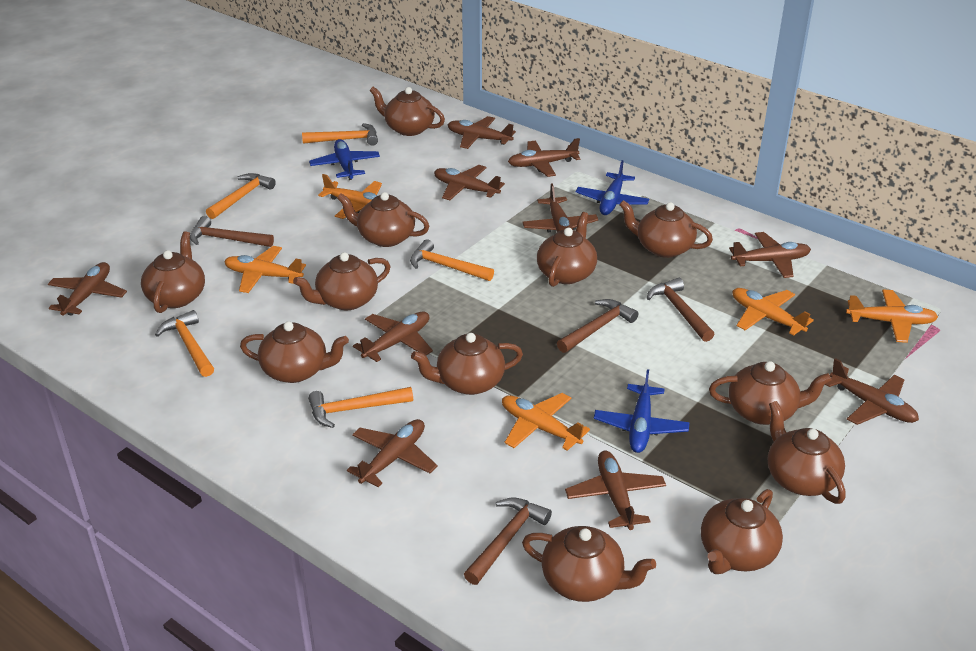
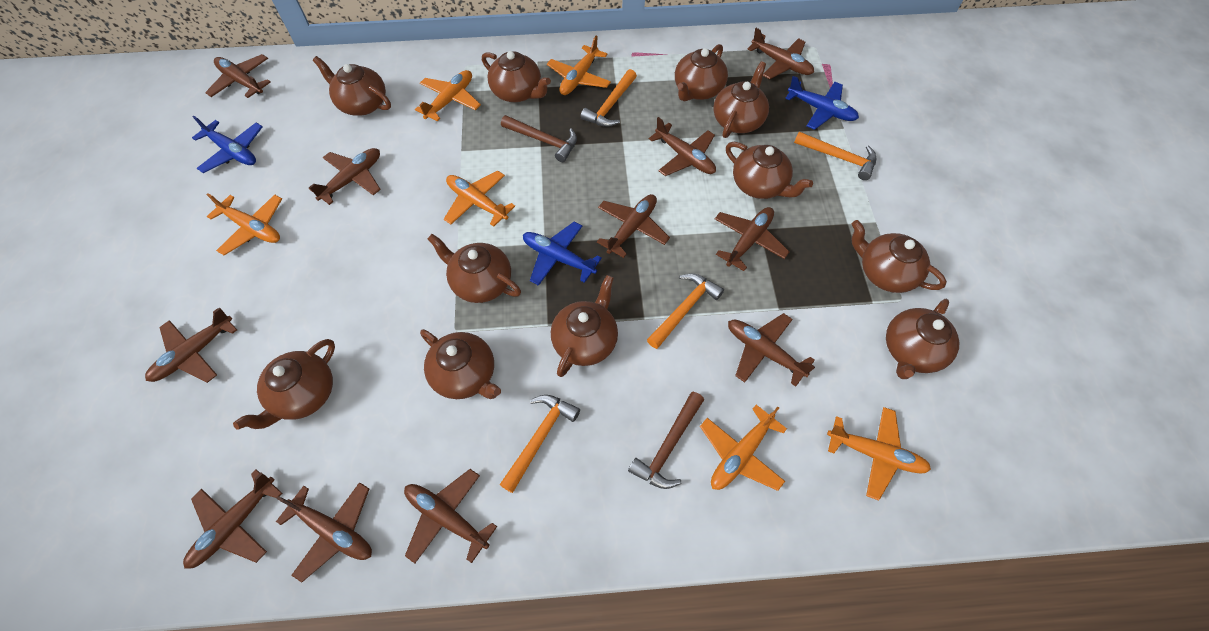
brown hammer: [190,216,274,247] [464,497,552,585] [557,299,638,353] [647,278,714,342] = 4 -> [501,115,577,162] [628,392,704,489] = 2
brown plane: [48,262,127,316] [347,419,437,487] [353,311,433,362] [434,165,505,200] [448,116,516,149] [508,138,581,177] [522,183,599,232] [565,451,666,530] [729,232,811,278] [825,358,919,425] = 10 -> [145,307,237,383] [183,469,282,569] [205,54,271,98] [276,482,372,582] [309,148,381,205] [404,469,497,564] [597,194,670,258] [649,117,716,176] [715,207,790,271] [728,313,815,387] [748,28,814,79] = 11
brown teapot: [141,231,205,313] [240,321,349,383] [293,252,391,310] [337,192,429,247] [369,87,445,136] [411,333,523,395] [522,526,656,602] [537,212,597,287] [619,200,713,258] [701,489,783,574] [709,361,831,425] [768,401,846,504] = 12 -> [233,339,335,430] [313,56,391,116] [420,329,501,399] [427,234,521,303] [482,51,551,102] [551,275,618,377] [675,44,728,101] [713,61,769,138] [726,142,813,199] [851,220,947,293] [886,299,959,379] = 11
orange hammer: [155,310,214,377] [206,173,276,219] [302,123,378,146] [308,387,413,428] [410,239,494,281] = 5 -> [500,395,580,493] [581,69,637,127] [647,273,724,349] [794,132,876,180] = 4
orange plane: [224,246,306,293] [318,174,382,219] [502,393,590,451] [733,288,814,336] [846,290,938,343] = 5 -> [206,193,282,255] [415,70,481,122] [444,170,515,226] [547,35,611,95] [700,405,787,491] [827,407,931,501] = 6

